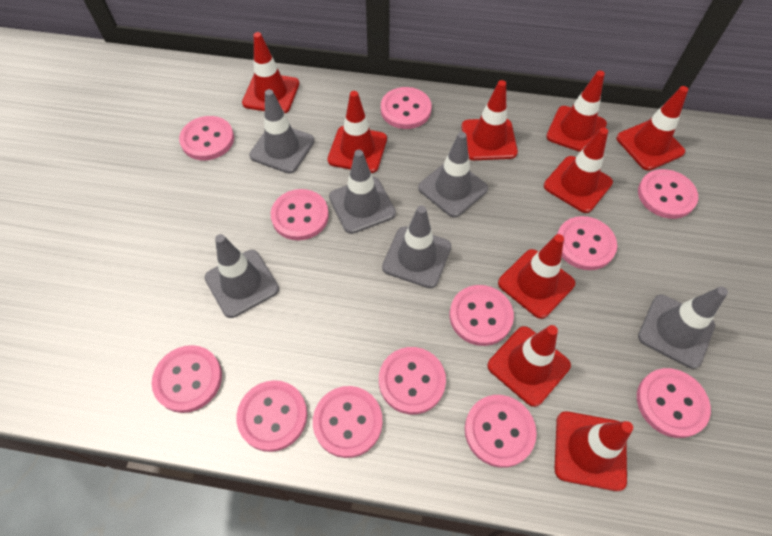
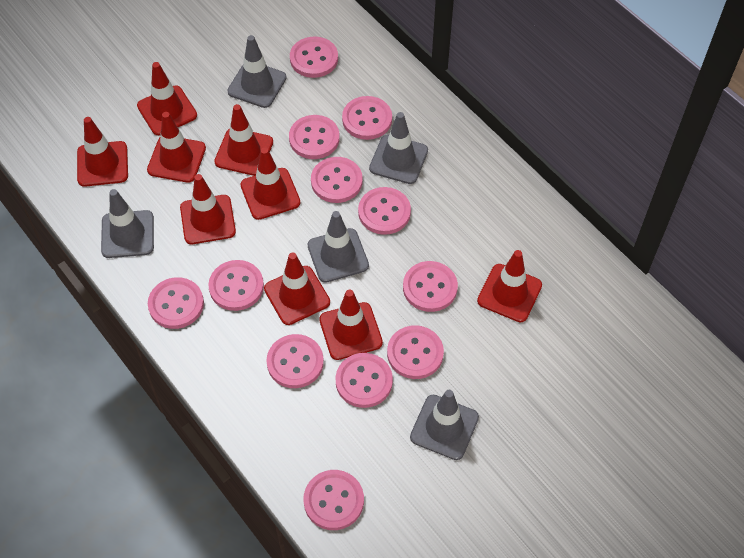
grey traffic cone: [205,234,279,318] [249,89,314,174] [329,150,396,234] [382,206,451,288] [418,132,488,217] [638,286,728,369] = 6 -> [101,189,154,258] [227,35,287,108] [307,211,369,283] [369,112,428,184] [410,390,479,460] = 5

